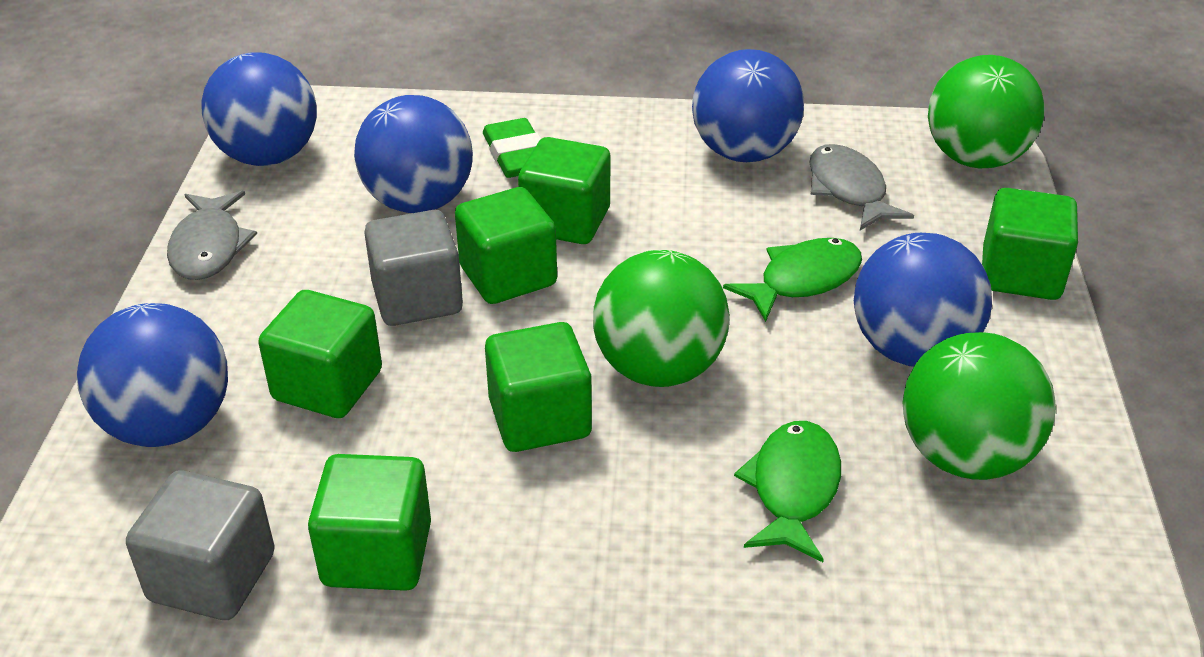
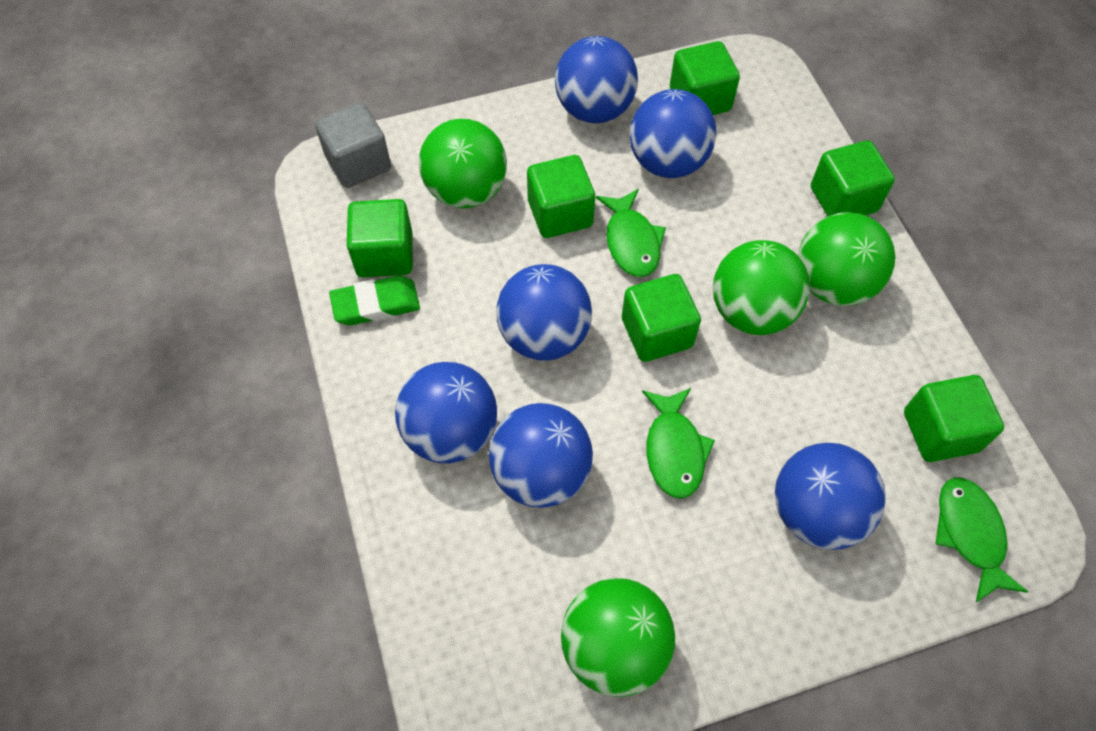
blue ball: [77,303,228,447] [201,52,317,166] [354,95,473,213] [692,49,804,162] [854,233,992,367] = 5 -> [395,362,497,463] [489,403,593,508] [496,264,592,361] [555,36,638,123] [629,89,717,178] [775,443,886,550] = 6
green ball: [593,250,730,387] [902,332,1056,480] [928,55,1045,168] = 3 -> [419,119,507,208] [561,578,675,697] [713,240,810,335] [798,212,895,306] = 4
green fish: [723,238,862,322] [734,421,841,562] = 2 -> [596,189,666,277] [642,388,715,499] [935,477,1028,602] = 3
grey cube: [126,470,275,620] [364,210,463,326] = 2 -> [315,103,391,188] = 1
grey fish: [167,191,257,280] [809,144,914,230] = 2 -> none = 0

